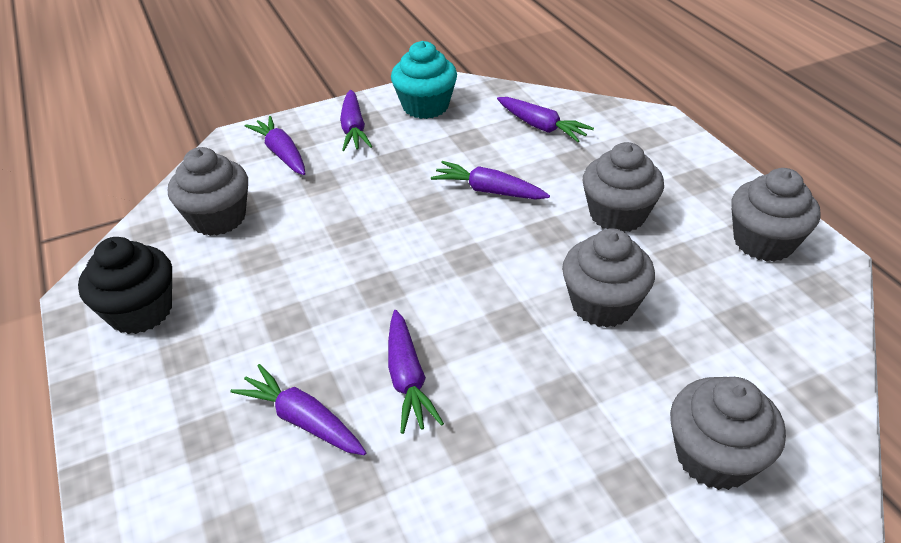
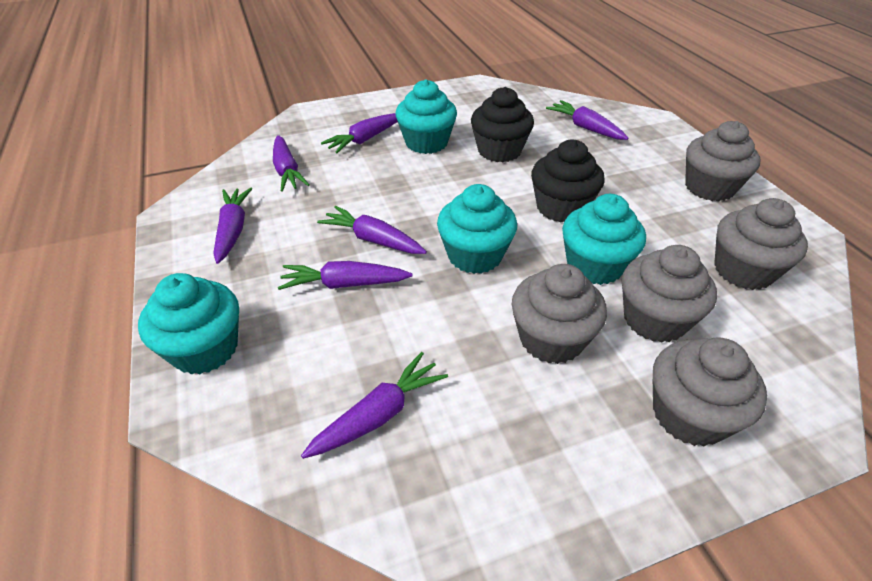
black cupcake: [78,237,172,334] = 1 -> [471,87,534,162] [531,140,605,223] = 2
purple carrot: [231,364,366,455] [245,116,305,175] [340,90,372,151] [388,310,444,434] [431,161,550,199] [497,97,594,142] = 6 -> [214,188,252,264] [273,135,310,192] [278,261,412,290] [301,352,448,459] [317,206,427,254] [321,113,398,153] [546,100,629,140] = 7
turquoise cupcake: [391,41,457,119] = 1 -> [138,273,239,374] [396,79,457,154] [437,184,517,274] [562,194,646,285] = 4

